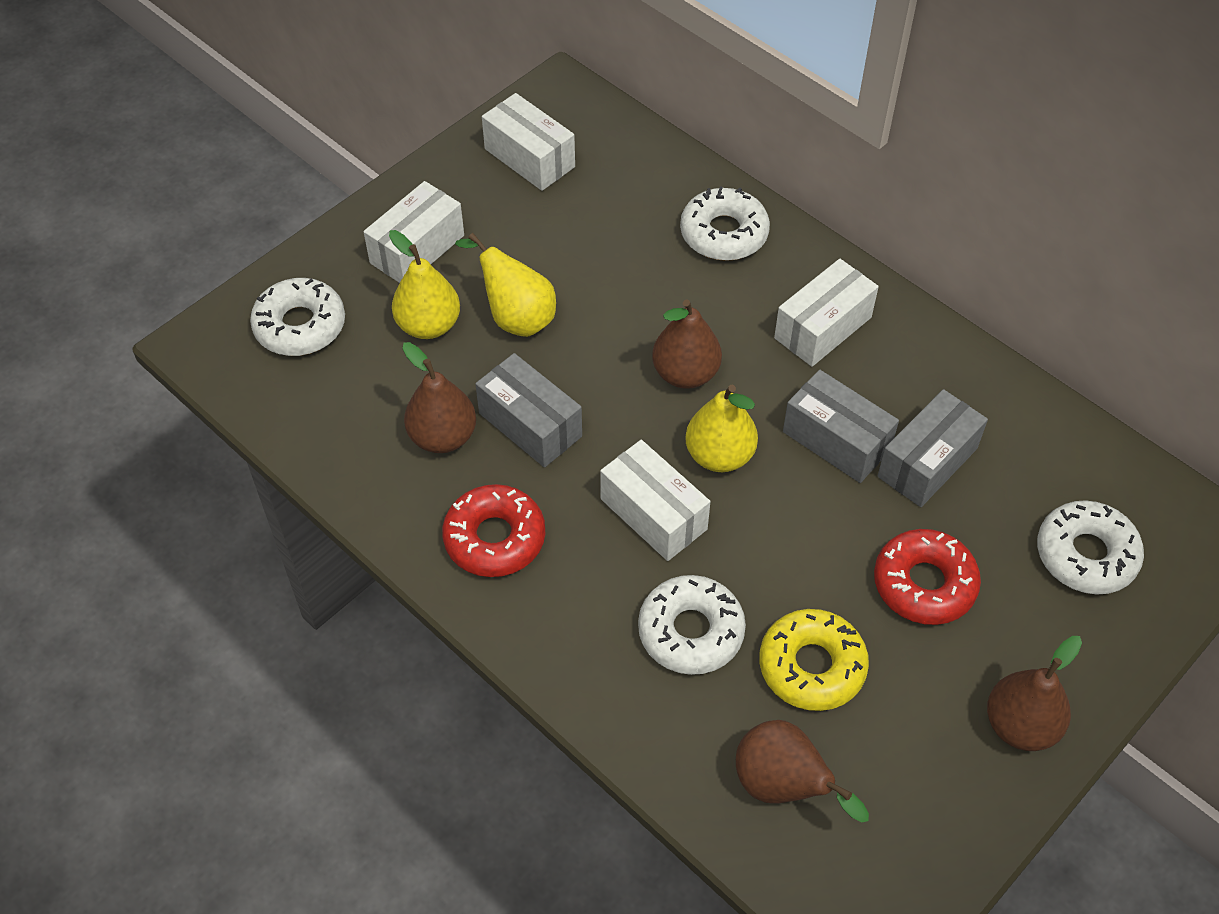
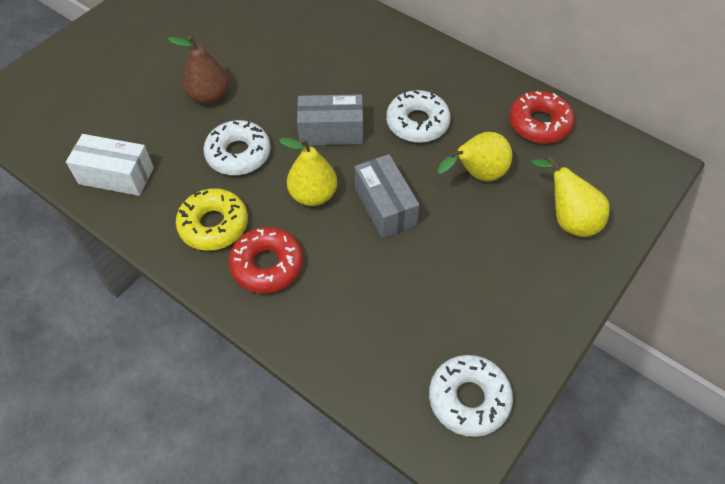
brown pear: [402,342,476,453] [652,299,722,389] [736,720,869,823] [987,636,1082,751] = 4 -> [168,36,229,105] = 1
grey box: [475,353,582,467] [783,370,899,483] [877,389,988,507] = 3 -> [297,94,363,145] [355,154,419,239] = 2
white box: [364,181,464,283] [482,93,575,191] [600,440,710,561] [774,259,879,367] = 4 -> [66,134,154,196] = 1
white donut: [250,278,345,356] [638,575,746,675] [680,186,770,261] [1037,500,1144,594] = 4 -> [203,120,271,175] [386,90,451,143] [429,355,513,437] = 3

